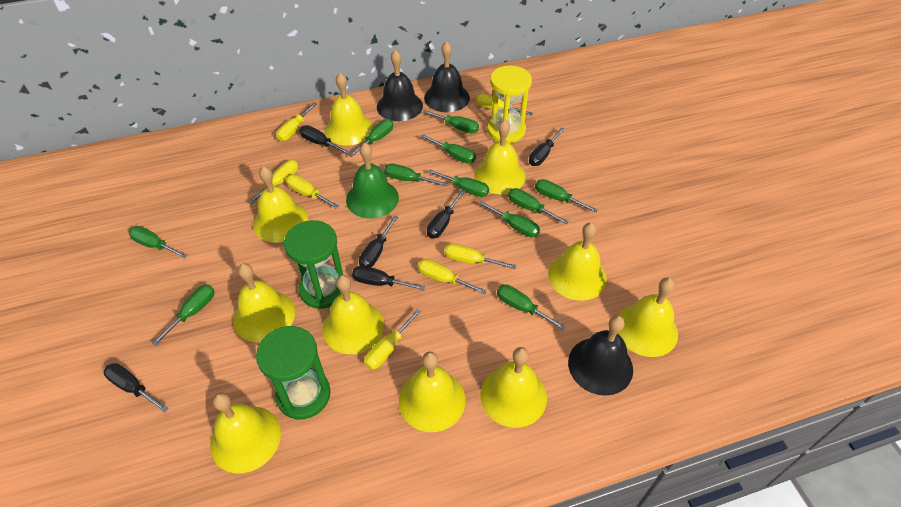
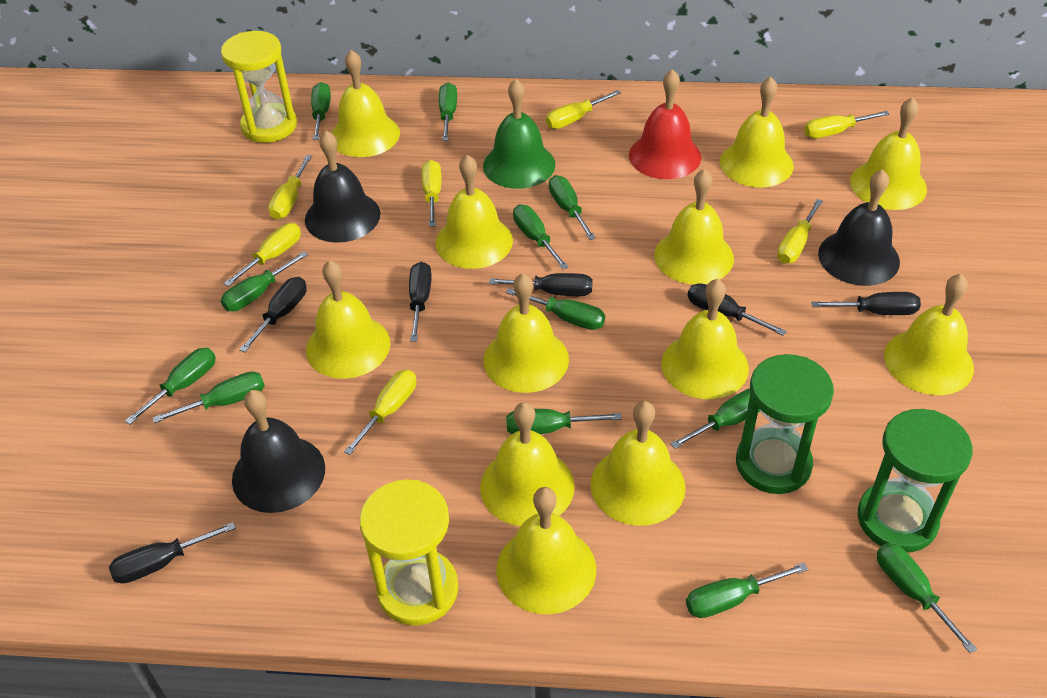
green screwdriver: [129,226,188,259] [152,284,215,346] [349,119,393,157] [384,163,447,186] [421,135,476,163] [423,110,479,133] [428,169,489,197] [479,201,540,237] [497,284,566,330] [508,188,569,225] [535,179,598,213] = 11 -> [125,348,216,424] [152,371,265,423] [221,251,308,311] [311,82,331,140] [439,83,457,141] [506,288,605,330] [506,409,622,434] [513,205,568,269] [549,175,596,240] [670,388,760,449] [686,563,808,618] [877,543,977,654] = 12
red bell: none = 0 -> [629,69,701,179] = 1
yellow bell: [210,392,281,473] [233,263,295,343] [253,166,308,243] [322,275,384,354] [325,73,373,146] [399,351,465,432] [475,119,526,194] [480,347,547,428] [548,222,607,301] [618,278,678,357] = 10 -> [306,260,390,379] [331,50,400,157] [435,155,513,269] [480,402,575,526] [483,273,569,393] [496,487,596,614] [590,401,686,526] [654,169,734,284] [661,279,749,399] [720,77,794,187] [850,97,927,210] [884,274,974,395] = 12
yellow hourglass: [487,65,532,143] = 1 -> [221,31,297,143] [360,479,458,626] = 2

